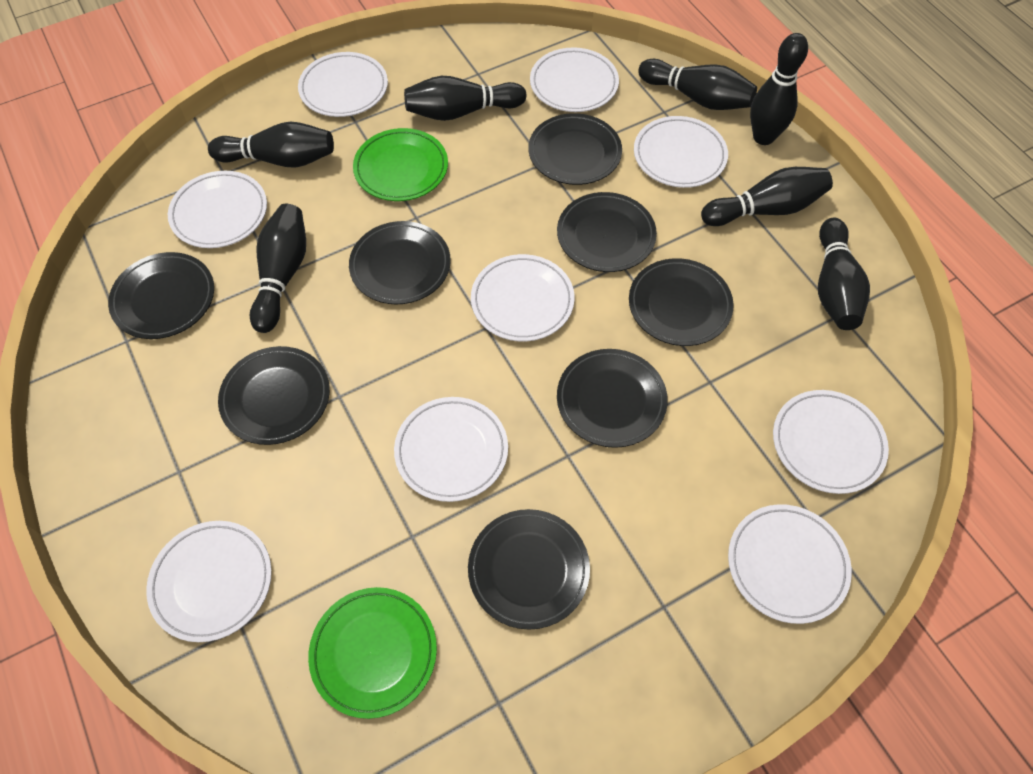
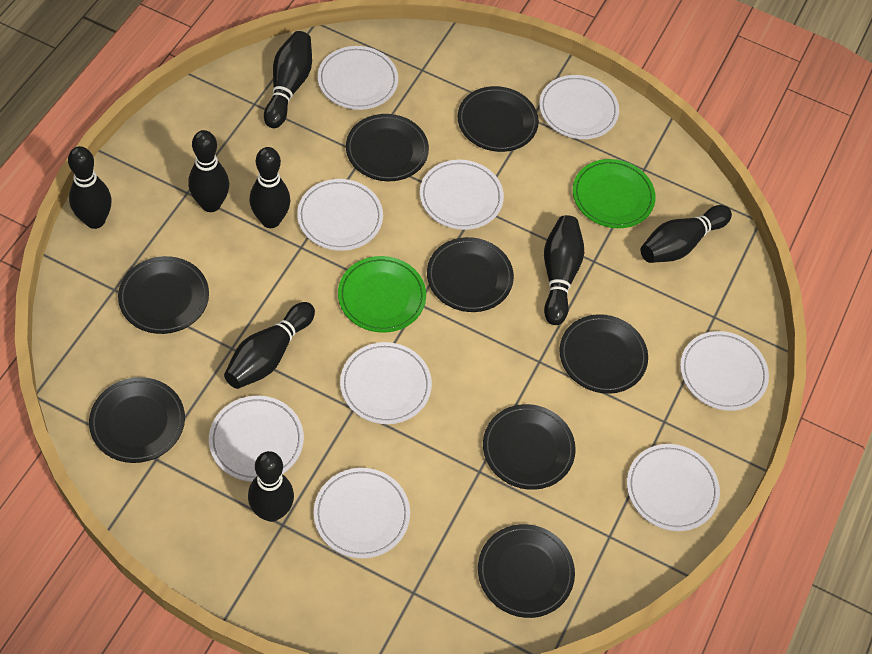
black bowling pin: [208,122,334,167] [250,204,306,333] [404,76,527,121] [638,59,757,110] [701,167,833,226] [750,33,808,145] [818,217,870,330] = 7 -> [68,146,111,229] [188,130,229,212] [224,302,315,389] [248,451,294,522] [249,147,290,228] [264,31,312,128] [544,215,584,325] [641,205,732,263] = 8

